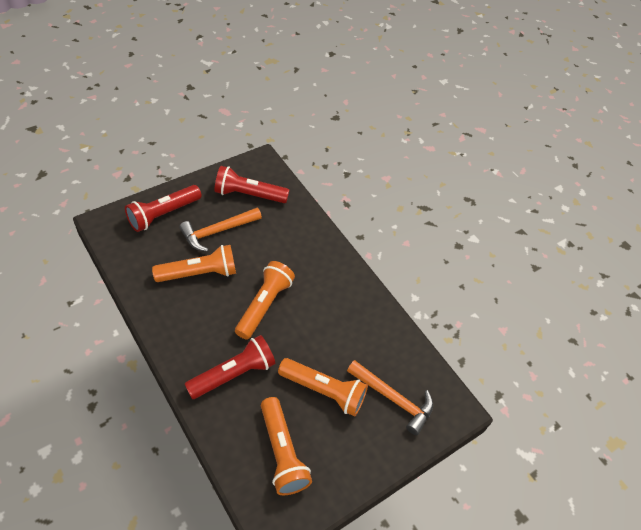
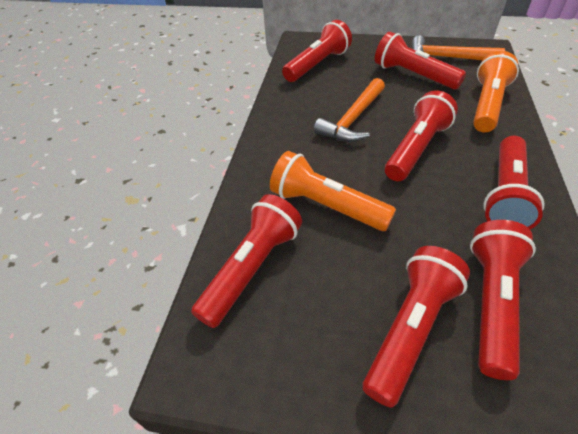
orange flashlight: [152,245,236,282] [235,261,295,340] [261,397,312,495] [278,358,368,416] = 4 -> [270,151,396,231] [473,51,519,132] = 2
red flashlight: [125,185,202,232] [185,335,275,399] [214,166,289,203] = 3 -> [191,194,302,328] [282,20,352,82] [363,246,470,408] [375,32,466,89] [385,90,458,181] [470,220,536,380] [484,136,544,229] = 7

